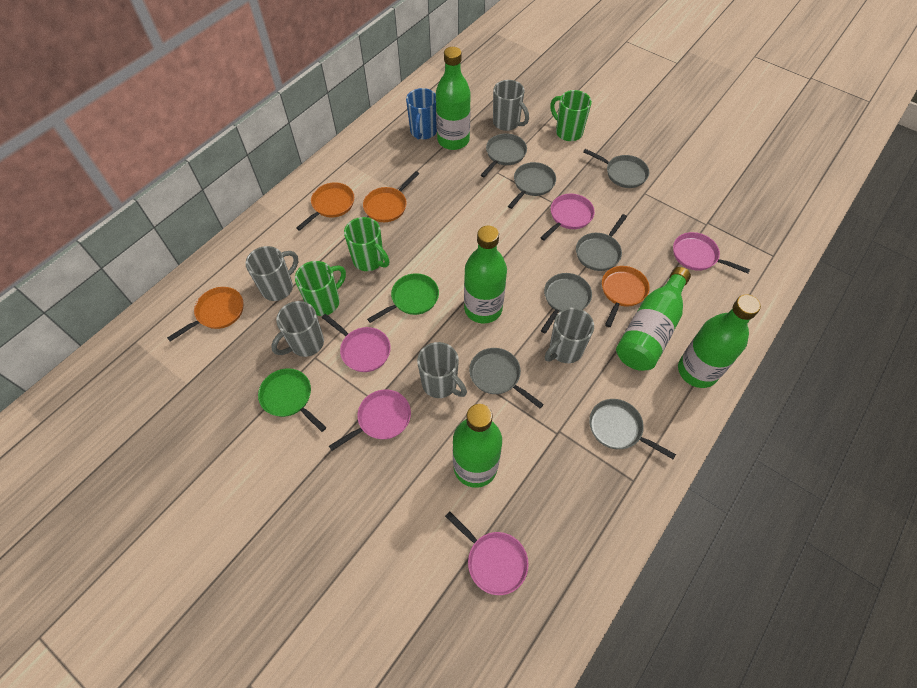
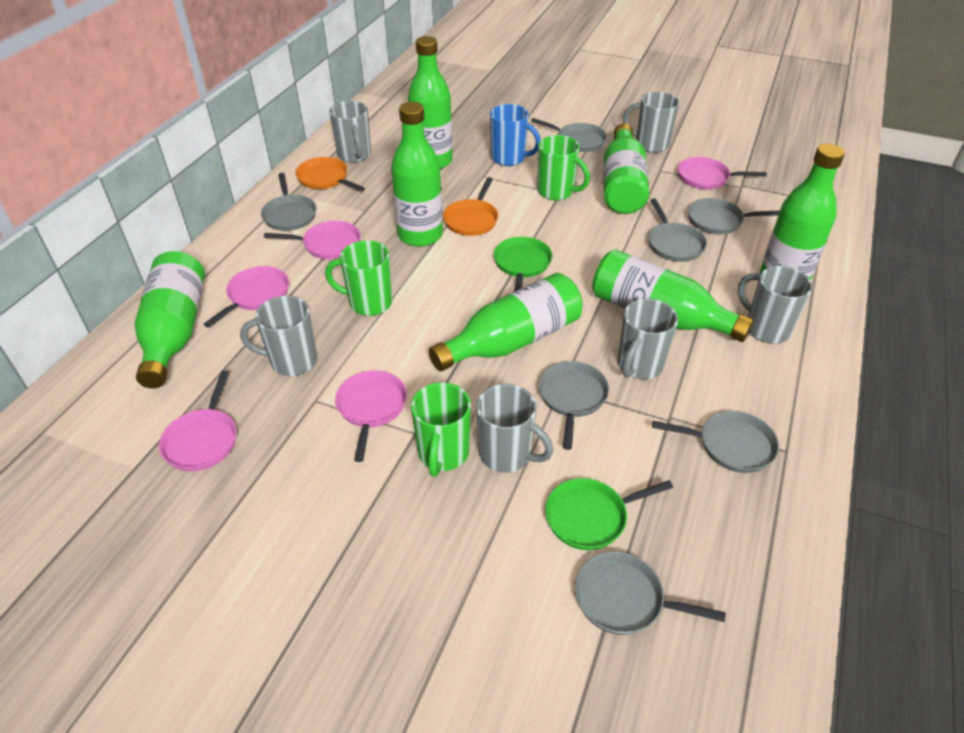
green bottle: [436,47,471,150] [453,404,502,488] [464,225,507,324] [616,267,691,371] [678,294,761,388] = 5 -> [135,251,205,389] [391,102,443,247] [408,36,453,169] [429,273,583,371] [592,249,754,342] [603,123,649,214] [759,144,845,280] = 7
grey mug: [246,246,298,301] [271,301,324,357] [417,342,467,398] [493,80,529,131] [545,308,594,363] = 5 -> [240,296,317,376] [329,101,371,163] [476,384,554,473] [618,299,678,379] [623,92,680,153] [738,266,813,344] = 6
orange pan: [167,287,243,342] [296,182,354,231] [363,171,419,222] [602,266,650,327] = 4 -> [295,157,365,191] [443,177,498,236] = 2

